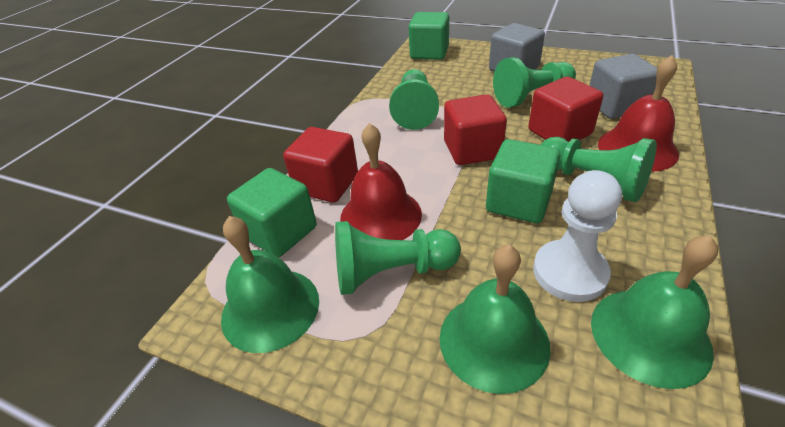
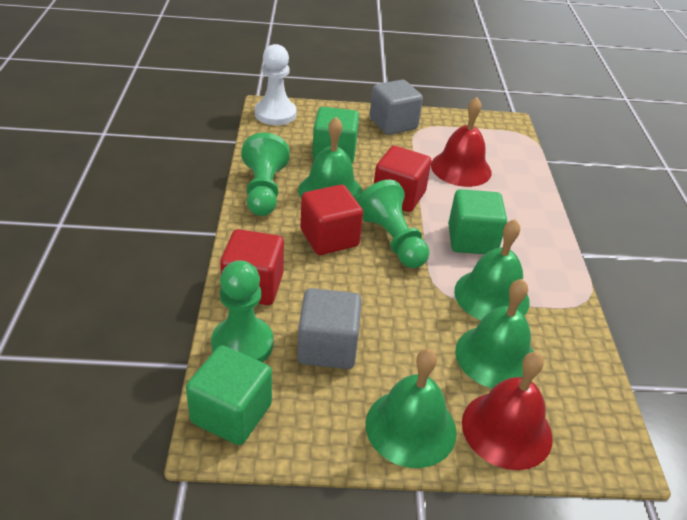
green bell: [221,216,319,353] [440,245,551,394] [591,235,718,389] = 3 -> [298,117,363,201] [366,349,457,468] [454,219,530,320] [455,279,534,388] = 4
green pawn: [335,221,461,295] [389,69,439,130] [493,57,576,107] [541,137,657,202] = 4 -> [211,260,273,362] [241,133,290,216] [357,180,430,268] = 3

